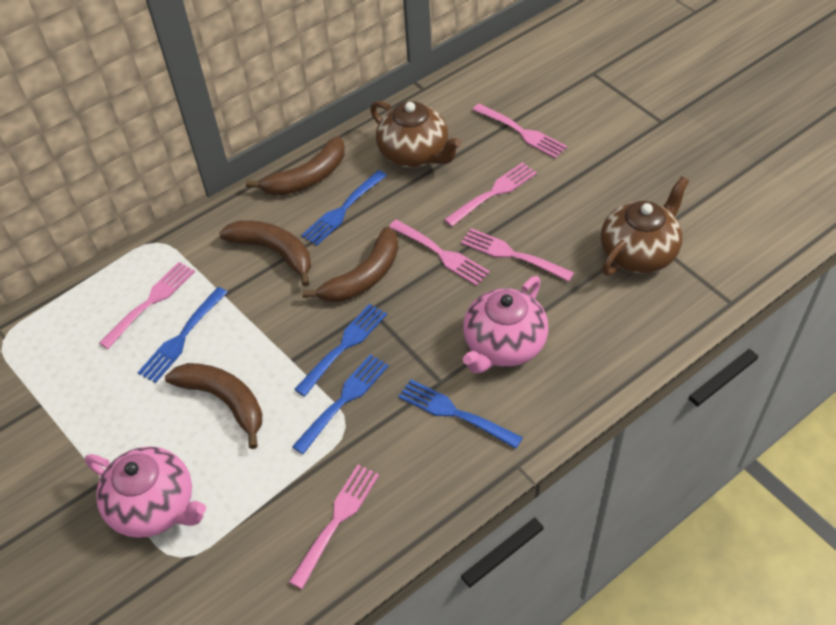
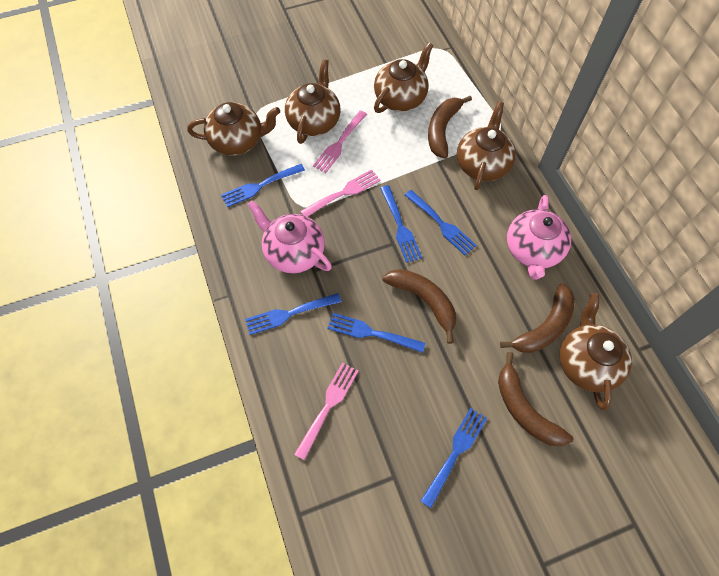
blue fork: [137,287,228,383] [292,354,389,454] [294,304,387,396] [301,170,387,246] [398,379,523,449] = 5 -> [221,164,305,207] [245,293,341,335] [327,313,426,353] [380,185,422,263] [405,190,477,255] [421,408,487,508] = 6
brown teapot: [370,101,462,168] [601,176,689,276] = 2 -> [187,102,280,156] [285,59,341,144] [374,42,433,113] [457,102,516,190] [560,293,632,410] = 5
pink fork: [99,262,195,349] [289,465,379,589] [389,219,490,286] [444,162,537,227] [461,228,574,282] [473,104,567,159] = 6 -> [294,362,358,460] [300,169,381,217] [313,110,367,173] = 3

